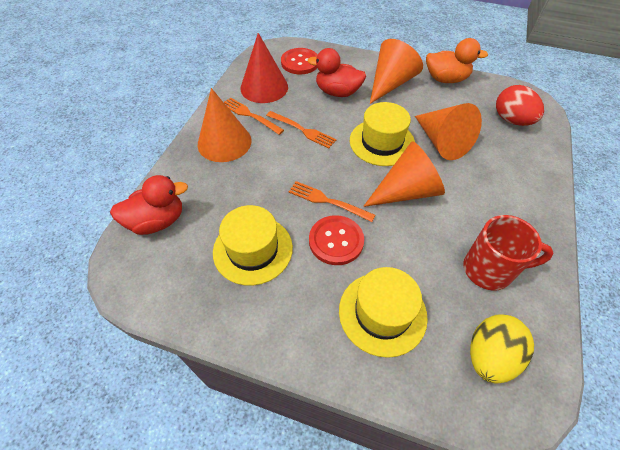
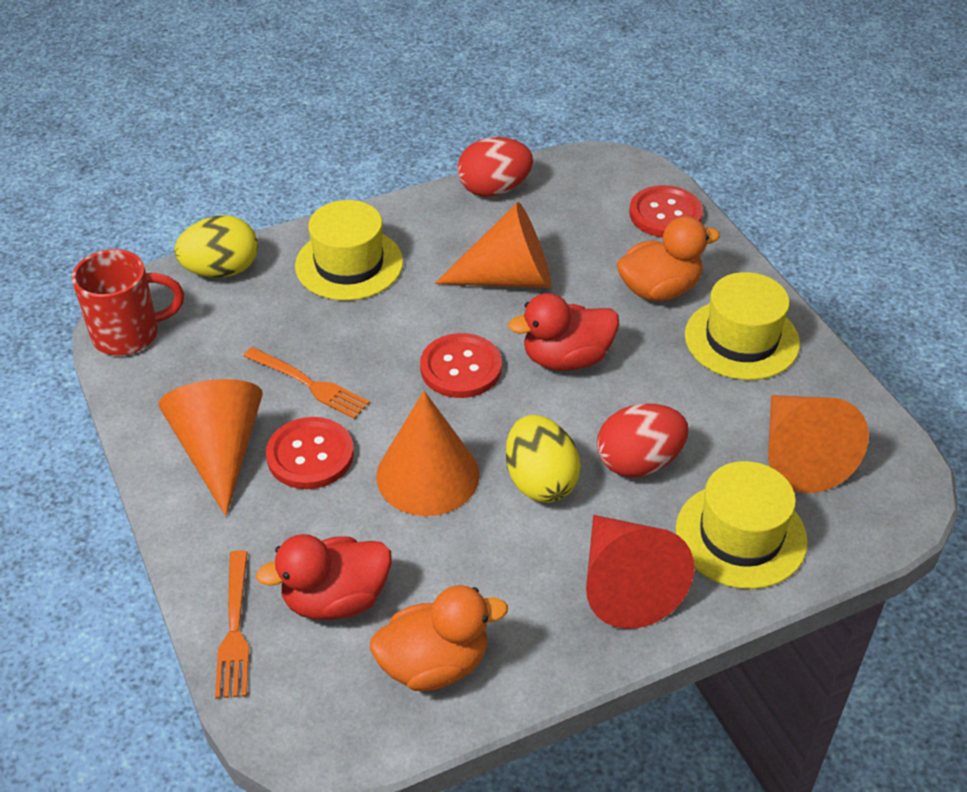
orange duck: [426,38,488,83] = 1 -> [370,585,508,691] [617,216,720,301] = 2
orange fork: [224,97,284,135] [266,111,337,149] [289,181,375,222] = 3 -> [215,550,249,699] [244,347,370,419] = 2
red button: [281,48,318,74] [309,215,364,265] = 2 -> [266,417,354,489] [420,333,502,398] [629,185,703,238] = 3
red egg: [496,85,544,126] = 1 -> [457,137,533,197] [597,403,689,478] = 2
yellow egg: [470,314,534,384] = 1 -> [174,215,258,278] [506,415,581,503] = 2

